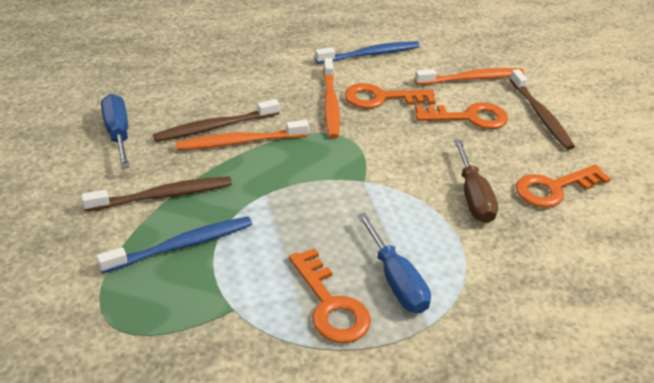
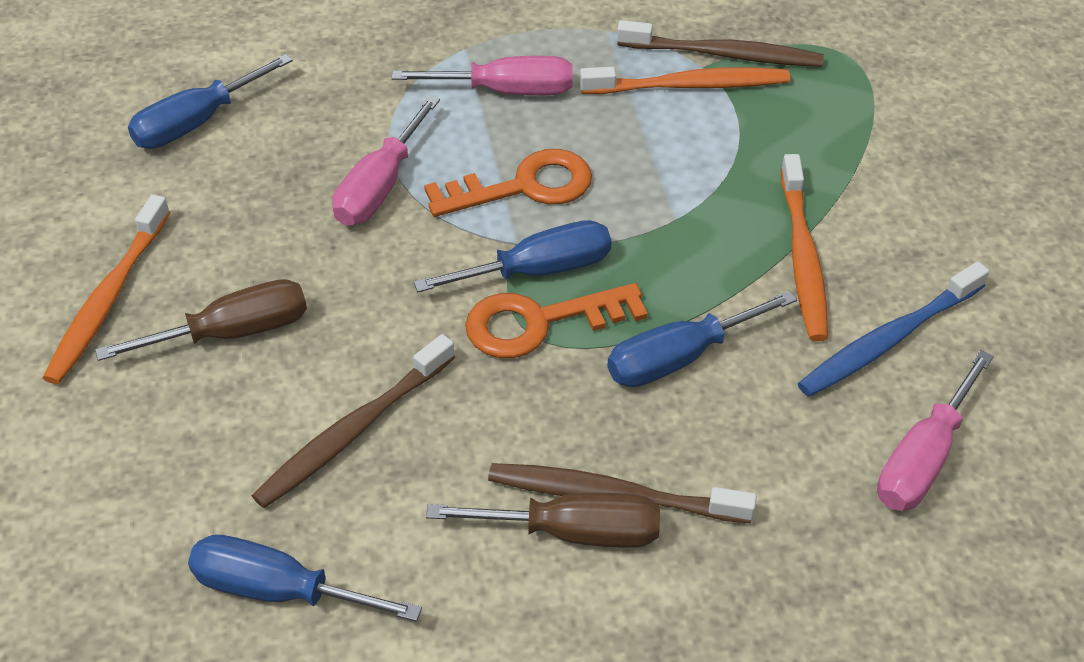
blue screwdriver: [101,94,130,169] [357,213,431,313] = 2 -> [128,54,293,149] [188,535,422,622] [414,220,611,292] [607,291,797,387] = 4
blue toothbrush: [97,216,252,274] [315,41,420,64] = 2 -> [798,261,989,397] = 1
brown screwdriver: [454,140,498,223] = 1 -> [95,279,307,361] [426,493,660,548] = 2
orange key: [289,248,371,343] [345,83,436,109] [415,102,508,129] [516,165,611,208] = 4 -> [424,149,592,217] [465,283,648,358] = 2
pink screwdriver: none = 0 -> [332,95,440,226] [392,56,573,95] [877,350,994,511] = 3

